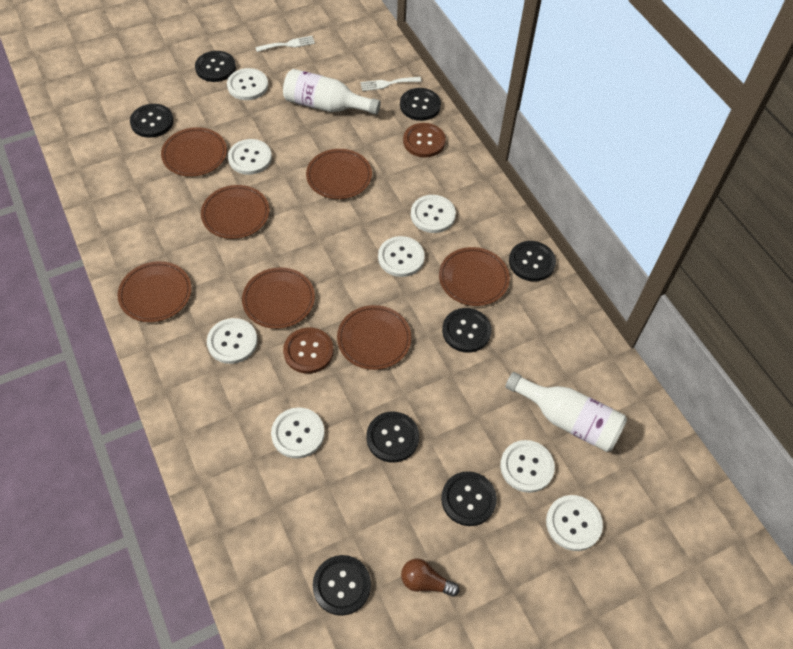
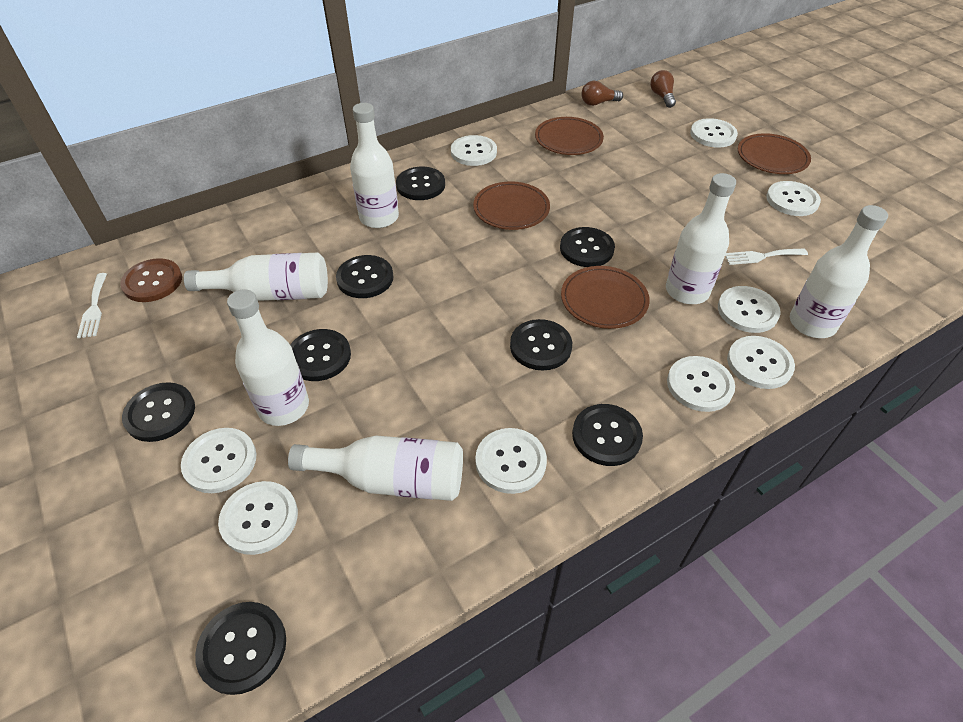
brown button: [283,328,334,374] [403,123,446,157] = 2 -> [120,258,182,302] = 1
brown light bulb: [401,558,459,597] = 1 -> [581,81,623,106] [650,70,676,108] = 2
brown plate: [118,261,192,322] [161,127,227,177] [201,185,270,239] [242,267,315,329] [306,149,372,199] [337,305,411,370] [439,247,510,306] = 7 -> [473,181,550,230] [535,117,604,155] [561,266,650,329] [738,133,811,174] = 4
white bottle: [283,69,381,115] [505,372,627,452] = 2 -> [184,252,328,301] [227,289,309,426] [288,435,463,501] [350,103,399,228] [666,173,736,304] [790,205,888,338] = 6
white button: [207,318,258,364] [227,68,268,100] [228,139,272,175] [271,408,325,458] [378,236,425,277] [411,195,456,233] [500,440,555,493] [546,495,603,551] = 8 -> [181,428,256,493] [218,481,298,555] [451,135,497,166] [475,428,547,494] [667,356,735,412] [690,118,738,148] [718,286,781,333] [727,336,795,389] [766,181,821,216] = 9

